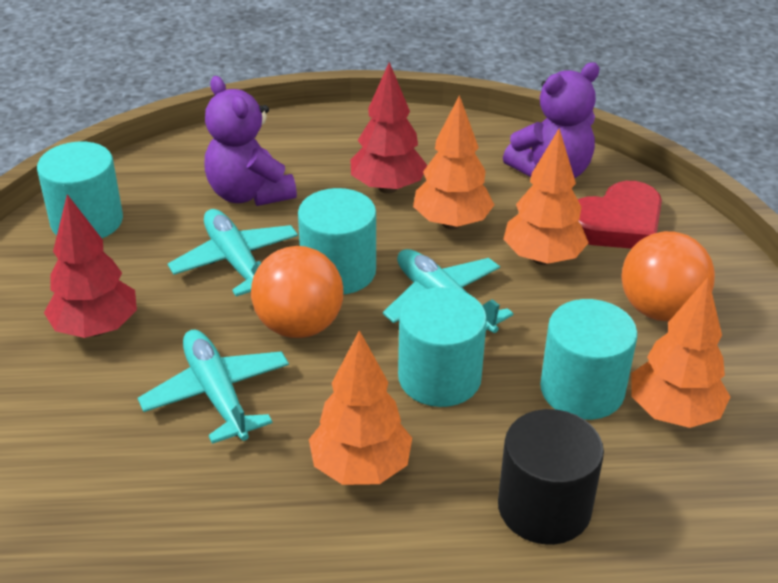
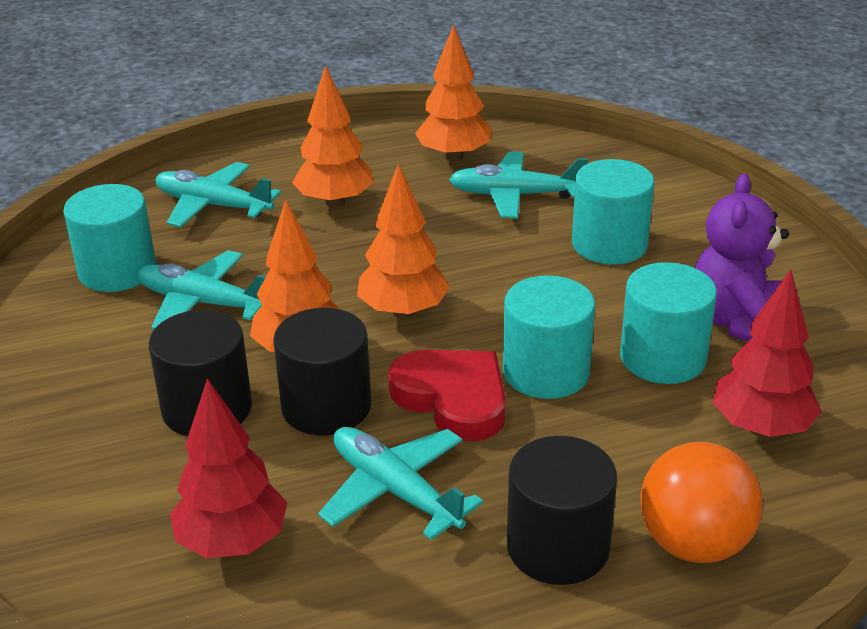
black cylinder: [498,409,604,545] = 1 -> [148,310,252,436] [273,308,371,435] [507,436,617,585] = 3
orange ball: [251,246,343,338] [622,231,715,322] = 2 -> [640,442,763,563] = 1
purple teddy bear: [204,76,297,206] [503,62,599,178] = 2 -> [695,174,789,341] = 1
turquoise plane: [138,329,289,444] [168,209,298,296] [383,249,513,333] = 3 -> [137,250,266,329] [155,162,281,228] [318,427,483,540] [449,151,588,218] = 4

